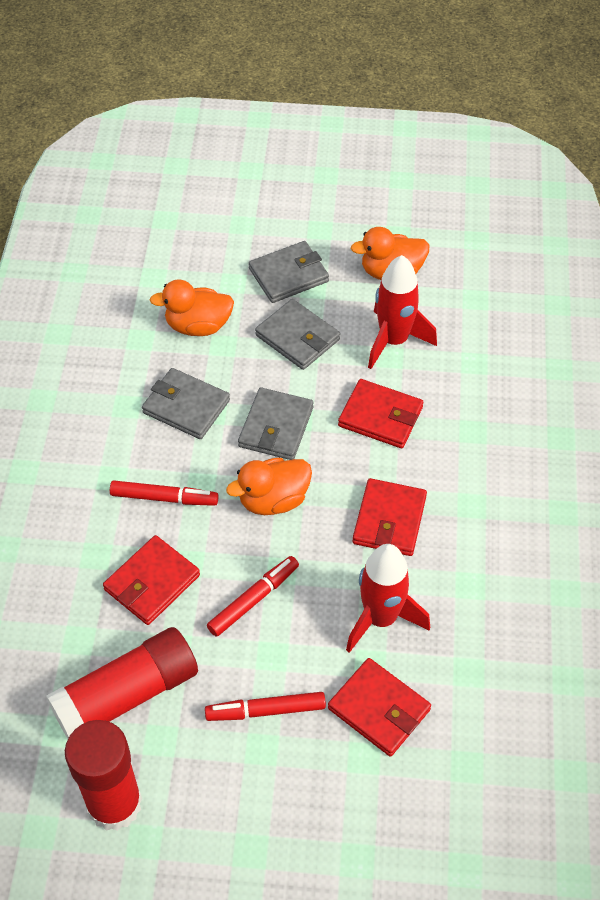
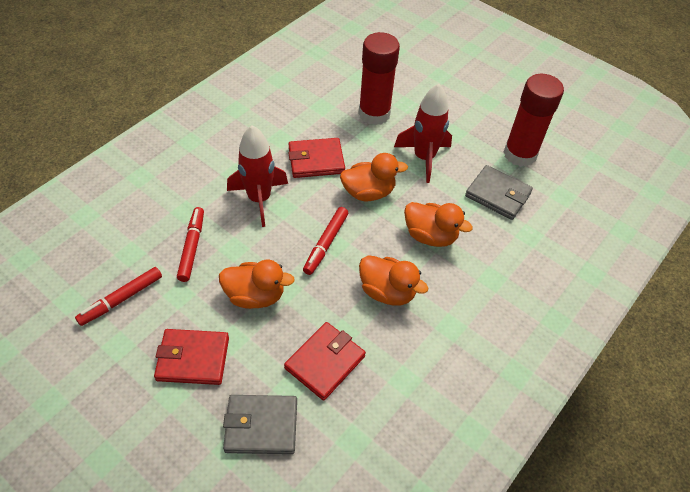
grey wallet: [142,368,230,439] [238,387,314,460] [249,241,329,303] [255,299,340,370] = 4 -> [223,395,297,454] [465,165,533,220] = 2
orange duck: [150,280,234,336] [226,458,312,515] [351,227,430,280] = 3 -> [219,260,295,309] [340,153,408,201] [359,255,428,306] [404,202,473,247] = 4
red wallet: [103,535,200,625] [328,658,431,757] [338,379,423,448] [353,478,427,556] = 4 -> [154,329,229,385] [284,322,366,401] [288,138,345,178] = 3

